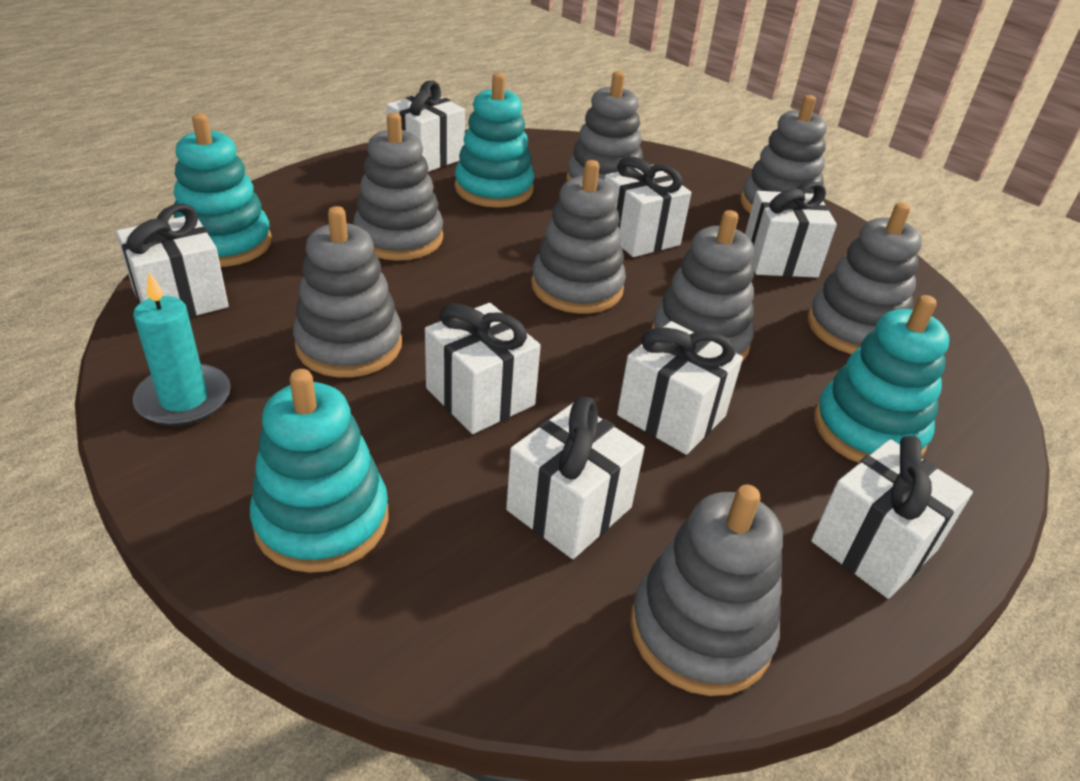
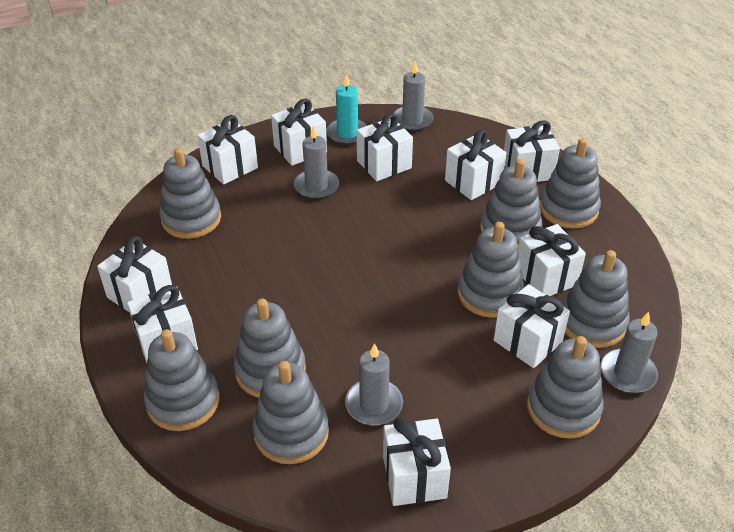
grey candle: none = 0 -> [294,125,339,199] [345,343,403,426] [393,61,434,131] [601,312,658,393] = 4
grey stacking toy: [293,206,402,377] [353,113,443,261] [531,160,626,314] [566,71,643,181] [630,485,783,696] [651,210,754,362] [740,95,826,214] [808,202,922,354] = 8 -> [144,329,220,431] [159,148,221,239] [234,298,306,398] [252,361,329,464] [458,222,524,318] [480,159,542,248] [527,336,604,439] [539,138,601,229] [562,250,630,348] = 9
turquoise stacking toy: [173,113,272,267] [250,369,388,573] [455,73,535,208] [814,295,949,463] = 4 -> none = 0
white gift: [116,204,229,318] [386,81,465,172] [425,303,541,434] [506,397,645,559] [605,157,691,257] [617,321,743,455] [745,181,837,278] [811,436,973,599] = 8 -> [97,236,172,312] [127,285,198,363] [197,115,258,185] [271,99,327,166] [357,113,413,181] [383,418,451,506] [445,130,506,200] [494,284,570,368] [504,121,560,182] [518,224,586,296] = 10

